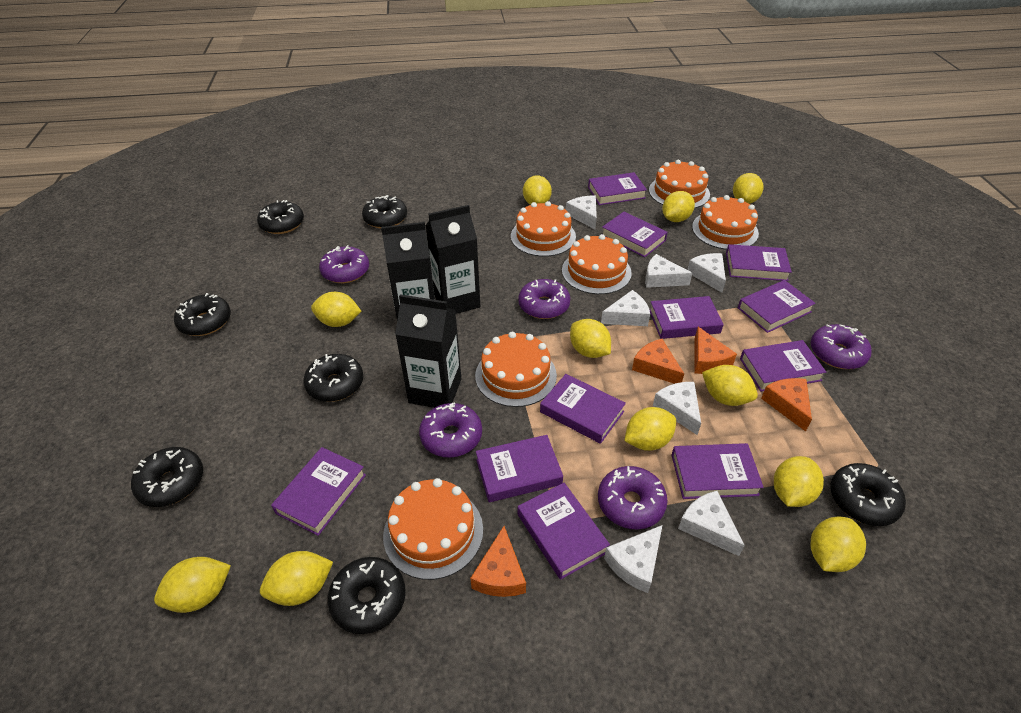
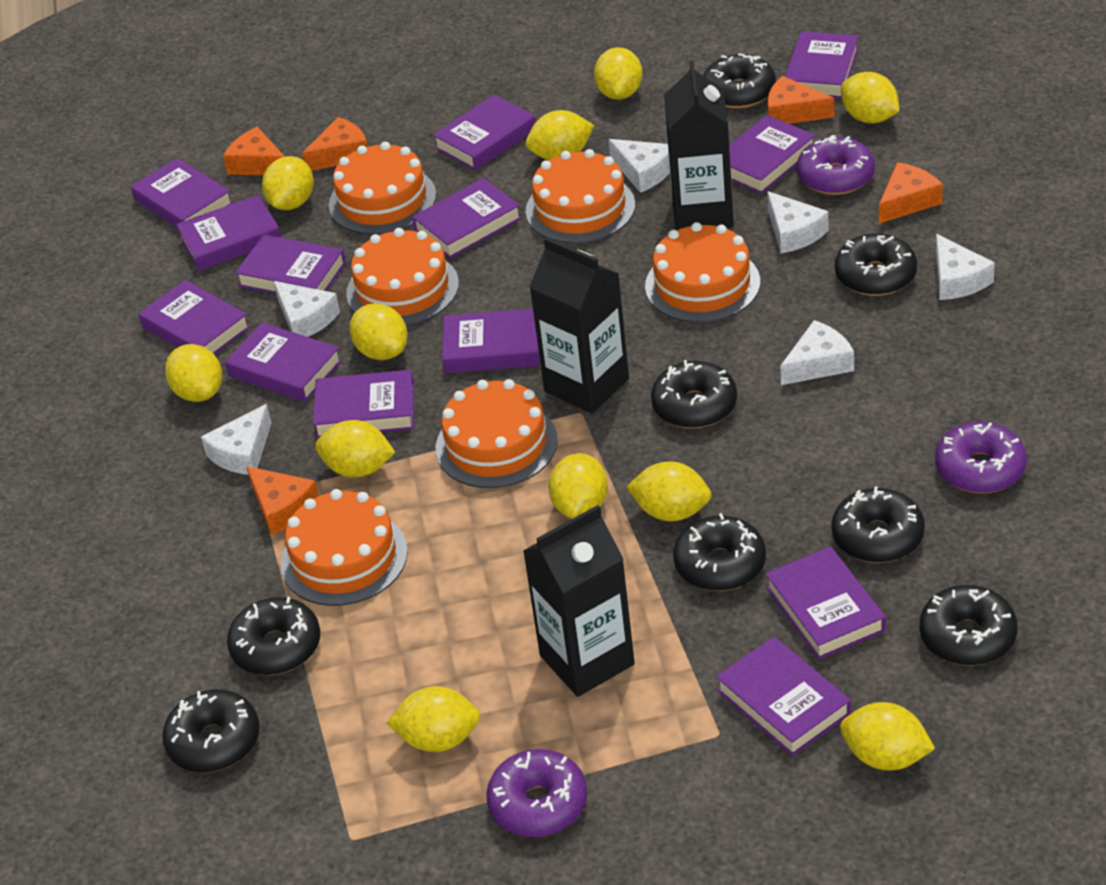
black donut: [131,447,203,507] [174,293,231,336] [257,200,304,234] [303,354,363,402] [328,557,406,634] [362,195,407,228] [830,463,906,526] = 7 -> [162,689,260,772] [227,597,320,675] [651,360,737,429] [673,513,766,591] [703,53,776,108] [831,486,925,563] [835,233,917,296] [920,585,1018,666] = 8
orange cheese: [470,526,526,597] [632,339,684,384] [694,327,737,374] [761,378,812,432] = 4 -> [223,127,285,175] [246,466,319,535] [302,117,368,171] [768,76,835,124] [879,162,943,224] = 5
purple book: [271,447,366,536] [476,435,563,502] [518,483,610,580] [540,374,626,444] [588,172,647,205] [602,212,668,257] [650,296,724,339] [671,443,764,499] [726,244,792,281] [738,280,816,333] [740,340,826,392] = 11 -> [131,158,233,228] [139,280,250,355] [176,195,281,271] [225,323,342,402] [235,234,346,294] [313,370,414,439] [412,178,522,259] [433,95,536,171] [442,309,540,374] [716,636,851,756] [729,115,815,194] [765,547,886,659] [785,31,858,99] = 13
purple donut: [319,245,369,283] [419,403,482,457] [518,279,570,319] [598,466,668,530] [811,324,872,369] = 5 -> [486,749,587,837] [797,135,875,195] [935,422,1027,493] = 3
white cheese: [566,196,597,229] [601,290,650,326] [604,525,662,593] [645,254,693,288] [653,382,701,435] [678,491,745,556] [687,253,726,293] = 7 -> [201,404,272,475] [273,281,340,337] [609,139,670,193] [767,191,829,253] [780,320,854,385] [936,234,995,300] = 6

